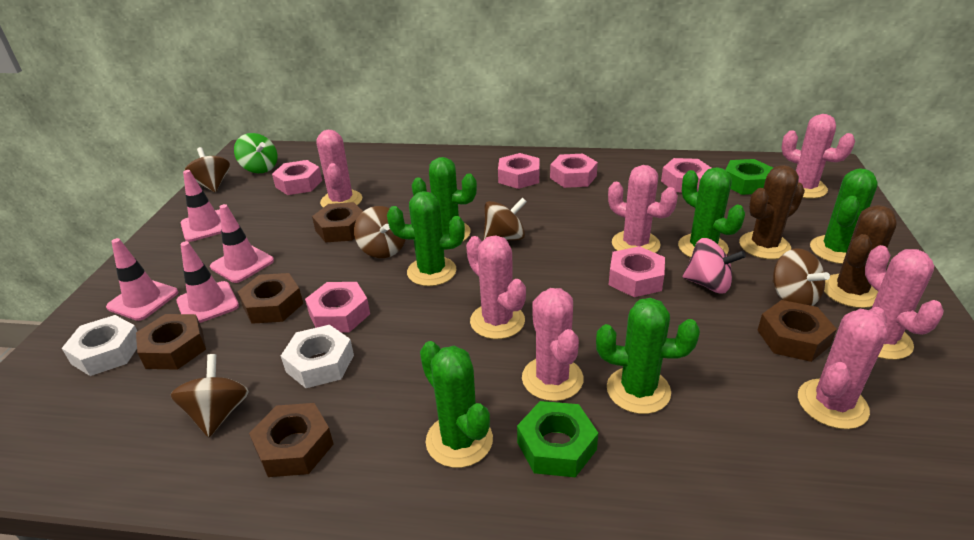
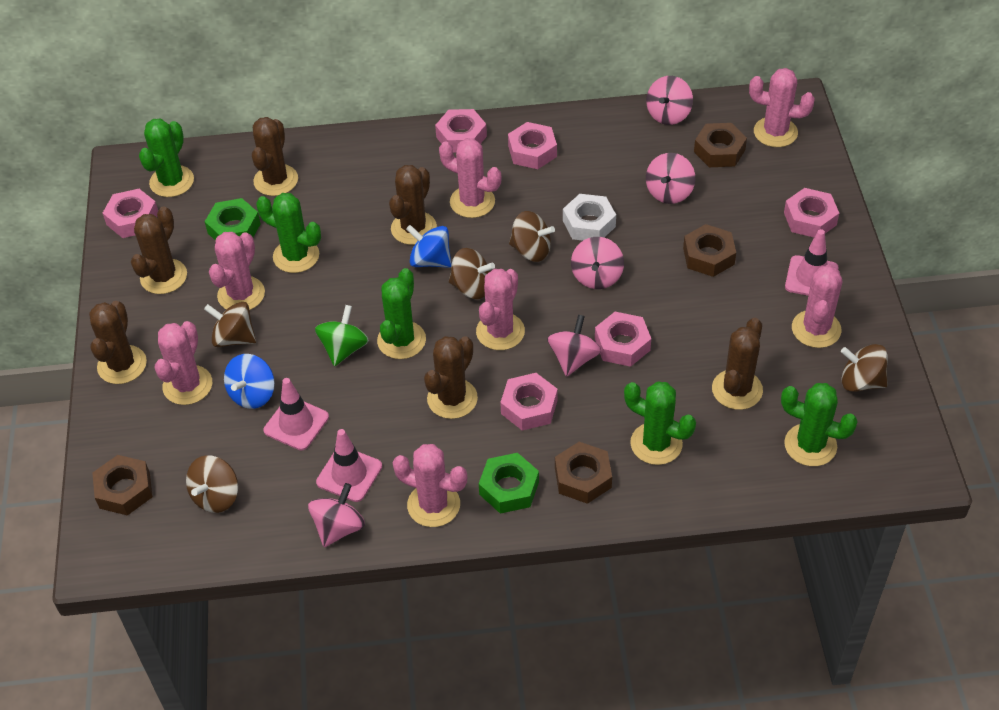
blue spinning top: none = 0 -> [224,354,275,409] [406,225,452,268] = 2
brown cactus: [739,165,805,259] [824,205,897,308] = 2 -> [89,301,147,384] [131,206,187,294] [252,117,298,196] [389,165,437,245] [424,336,478,419] [712,318,763,410] = 6
brown nut: [136,314,206,370] [238,273,303,324] [249,403,334,477] [312,202,363,242] [757,300,837,362] = 5 -> [92,455,153,516] [555,442,612,504] [683,224,736,277] [694,123,747,167] = 4
green cactus: [387,191,465,286] [412,157,477,241] [420,341,493,468] [596,298,700,414] [678,167,745,258] [810,168,878,264] = 6 -> [139,119,194,197] [256,193,321,273] [377,268,426,359] [624,382,696,465] [781,383,858,466] = 5
pink spinning top: [682,238,746,294] = 1 -> [308,483,365,547] [547,315,601,377] [571,237,624,289] [646,76,693,125] [646,153,695,204] = 5
pink traffic cone: [106,238,178,321] [176,241,239,323] [181,170,221,242] [210,204,274,283] = 4 -> [264,378,329,450] [316,429,382,502] [785,229,838,296] = 3
white nut: [62,315,137,376] [281,325,354,388] = 2 -> [563,194,616,241] = 1

